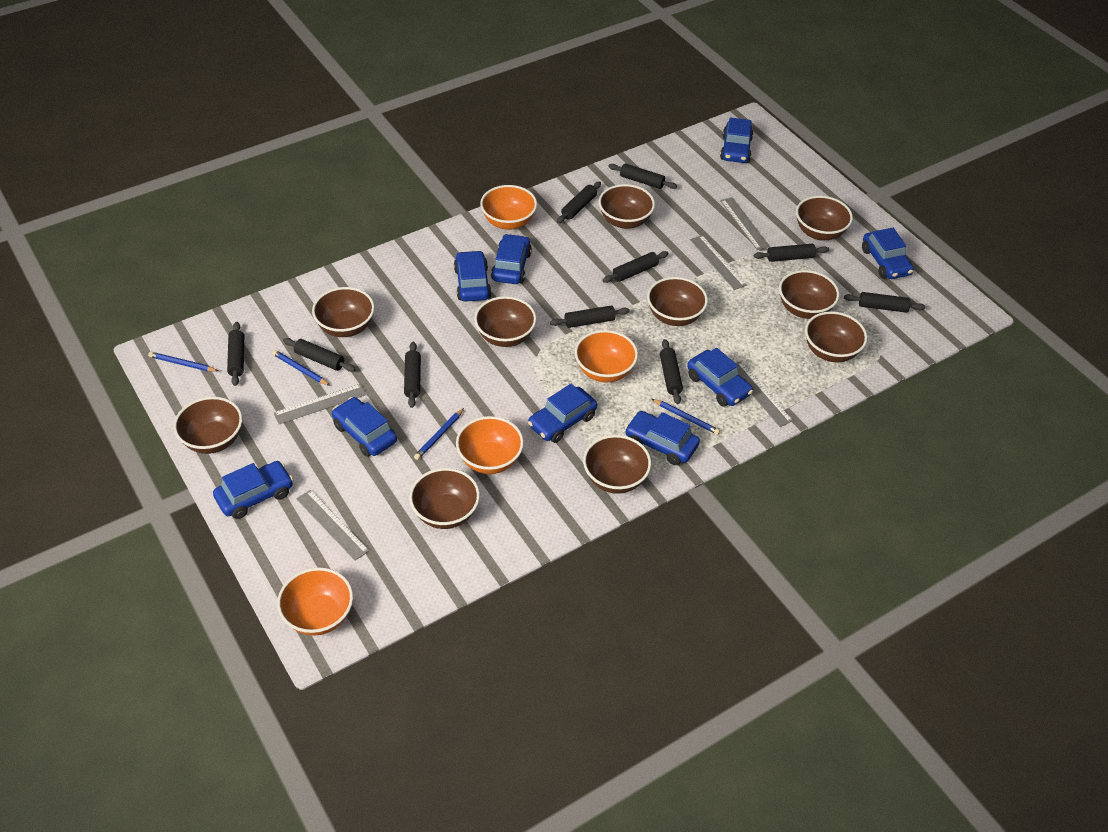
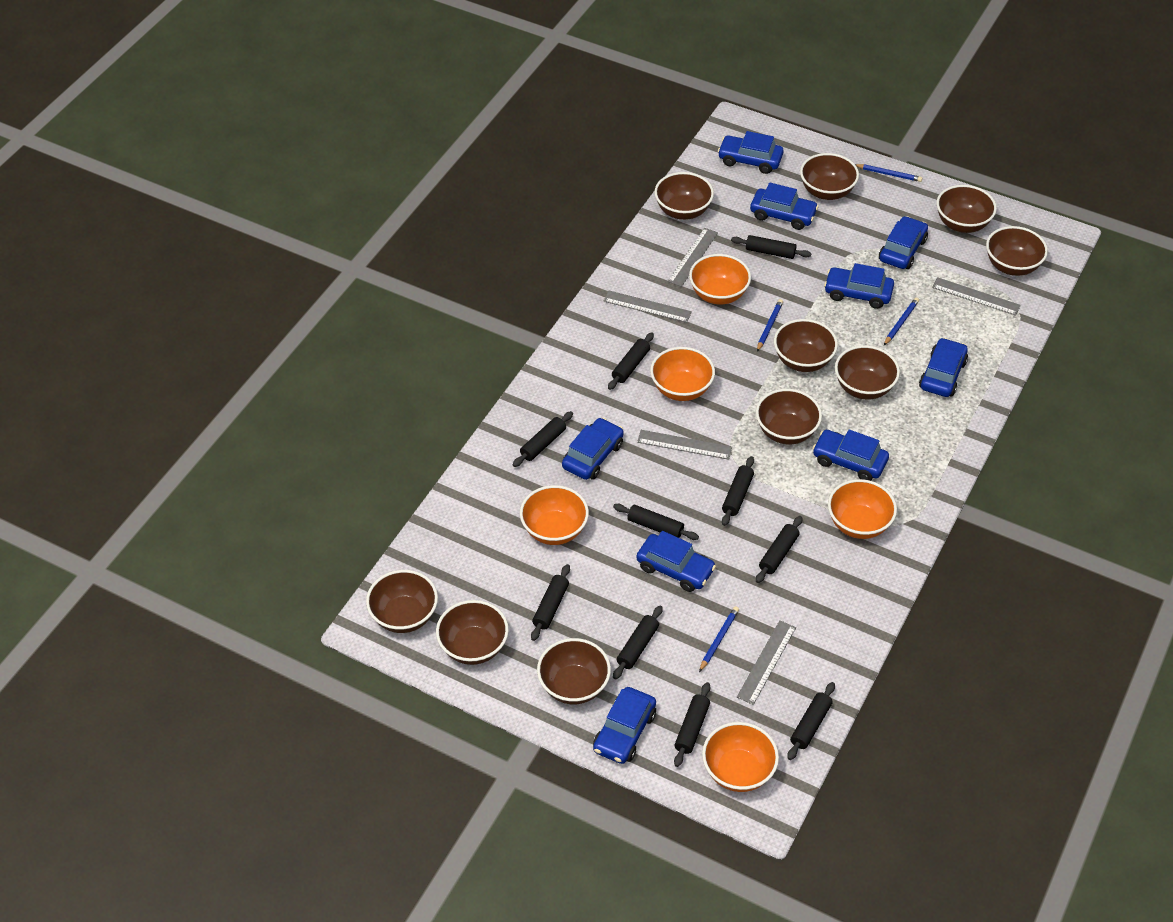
orange bowl: [277,567,353,636] [456,416,524,474] [480,185,537,230] [575,330,638,382] = 4 -> [520,485,589,545] [650,347,715,401] [689,254,751,304] [702,722,779,792] [828,479,897,539] = 5

